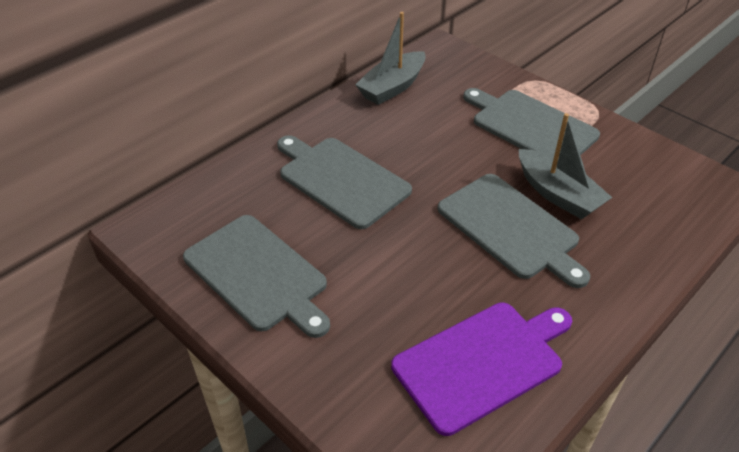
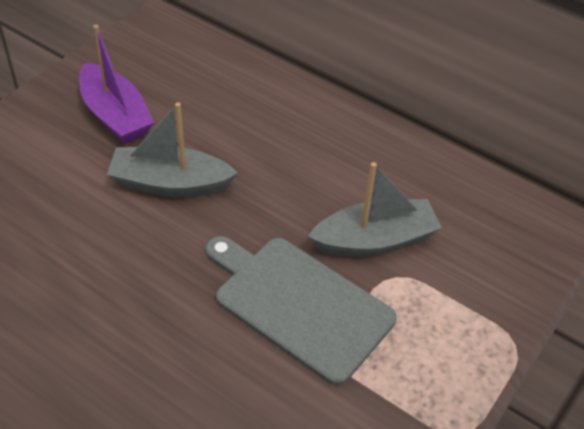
grey cutting board: [183,215,330,338] [277,135,412,229] [438,174,590,288] [463,88,600,156] = 4 -> [206,236,397,385] = 1
purple boat: none = 0 -> [79,25,154,144] = 1
purple cutting board: [391,302,572,436] = 1 -> none = 0

